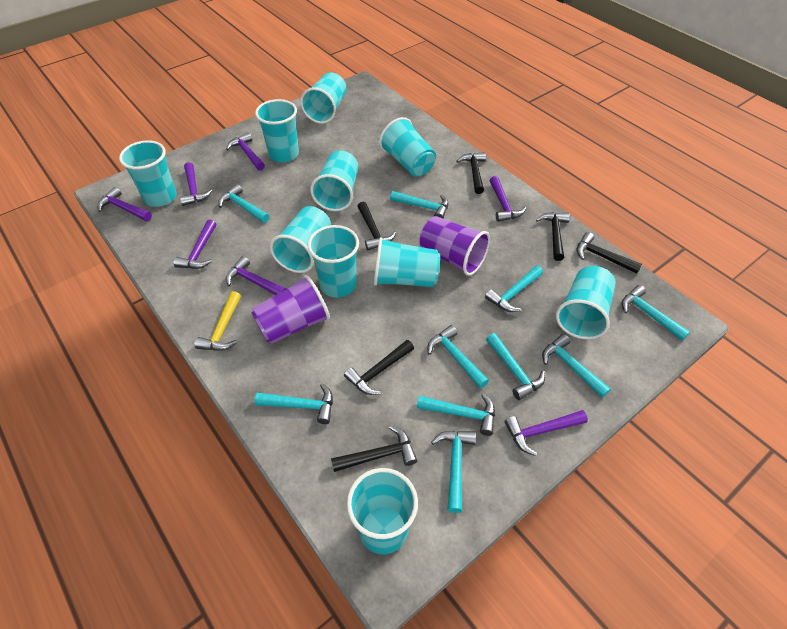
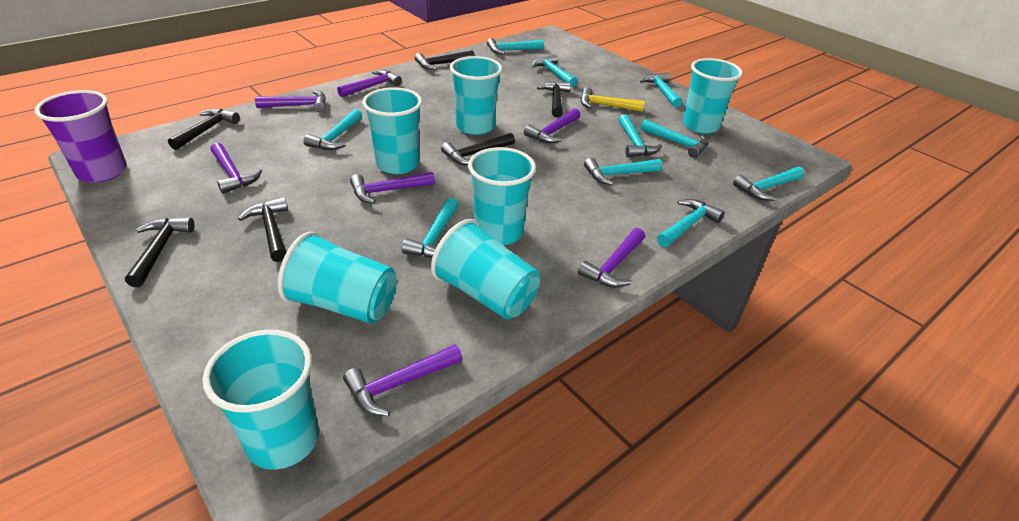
purple cup: [251,275,330,344] [419,216,490,276] = 2 -> [35,90,127,182] = 1
turquoise cup: [119,140,177,207] [255,99,299,162] [270,206,331,273] [300,72,347,124] [307,225,359,298] [310,150,358,211] [347,468,418,554] [374,237,440,287] [379,117,436,177] [556,266,616,339] = 10 -> [203,329,319,470] [278,232,397,324] [362,87,422,174] [431,219,540,320] [450,56,502,135] [468,147,536,245] [683,58,743,134] = 7

